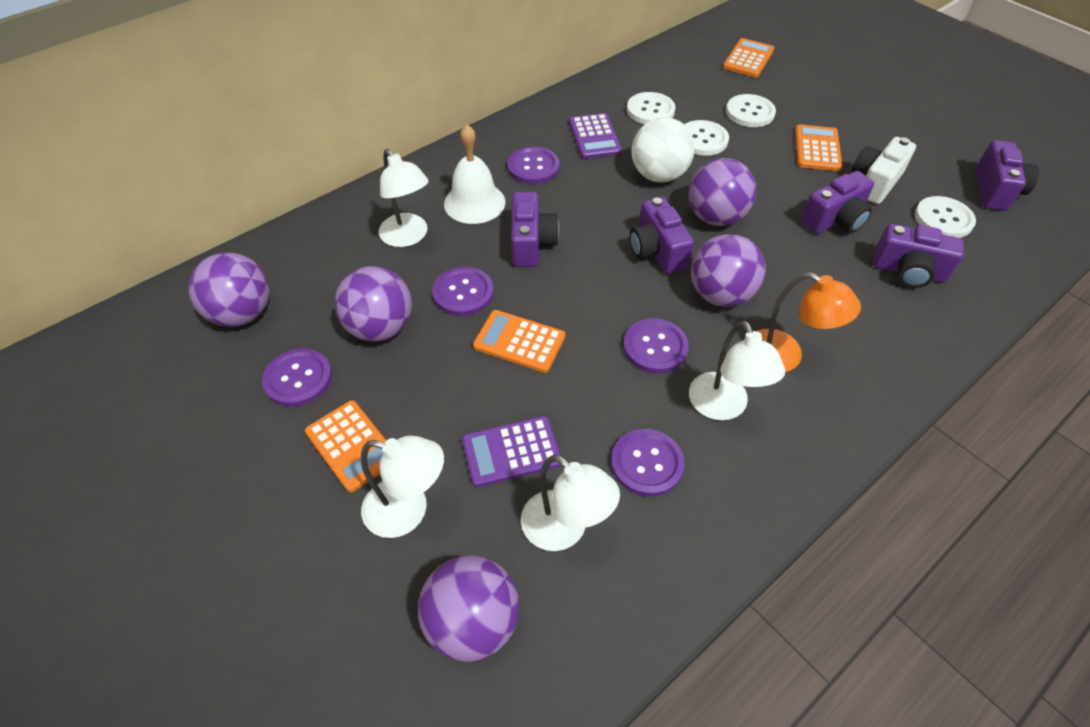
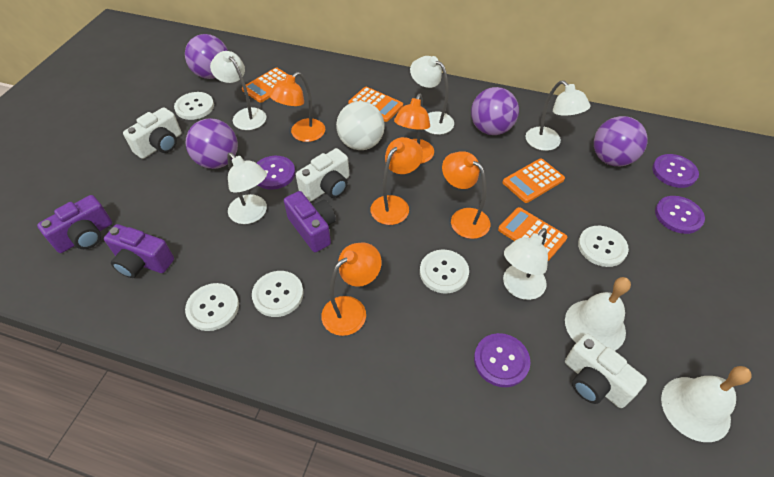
orange lamp: [757,272,861,372] = 1 -> [269,72,325,142] [321,242,381,336] [371,137,423,225] [394,94,434,164] [442,151,490,239] = 5
purple ball: [188,253,270,327] [334,266,412,342] [418,555,519,662] [688,158,756,226] [691,234,766,307] = 5 -> [185,34,228,79] [186,118,238,169] [471,87,519,135] [594,116,648,166] = 4
purple button: [262,348,332,407] [432,267,493,316] [507,146,559,184] [611,429,685,497] [623,318,689,373] = 5 -> [257,156,295,190] [474,333,530,387] [652,154,699,188] [655,196,705,234] = 4
purple calculator: [462,416,561,487] [569,113,622,159] = 2 -> none = 0
purple camera: [511,192,559,267] [630,197,694,274] [801,171,874,234] [873,224,964,288] [976,140,1039,211] = 5 -> [37,195,112,253] [104,224,174,278] [284,191,336,252] = 3
white bell: [444,124,505,224] = 1 -> [565,277,631,351] [661,366,752,442] = 2
white button: [627,92,675,124] [684,120,729,156] [726,94,776,127] [915,196,976,238] = 4 -> [174,92,214,120] [185,283,239,331] [252,271,304,317] [420,249,469,294] [578,226,629,267] = 5
white camera: [852,137,916,204] = 1 -> [123,107,181,159] [296,148,349,201] [565,333,647,408] = 3
white lamp: [361,436,444,538] [379,149,429,247] [521,454,620,551] [689,321,785,421] = 4 -> [210,51,266,130] [227,153,267,224] [410,56,454,135] [503,228,548,300] [526,80,591,151] = 5

